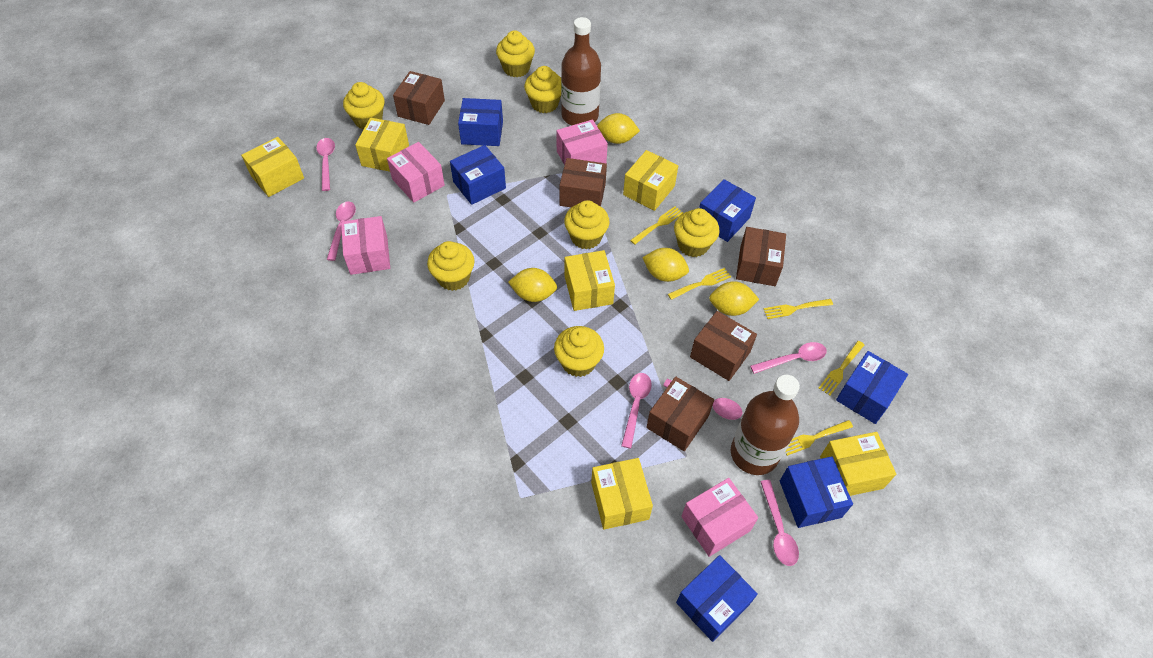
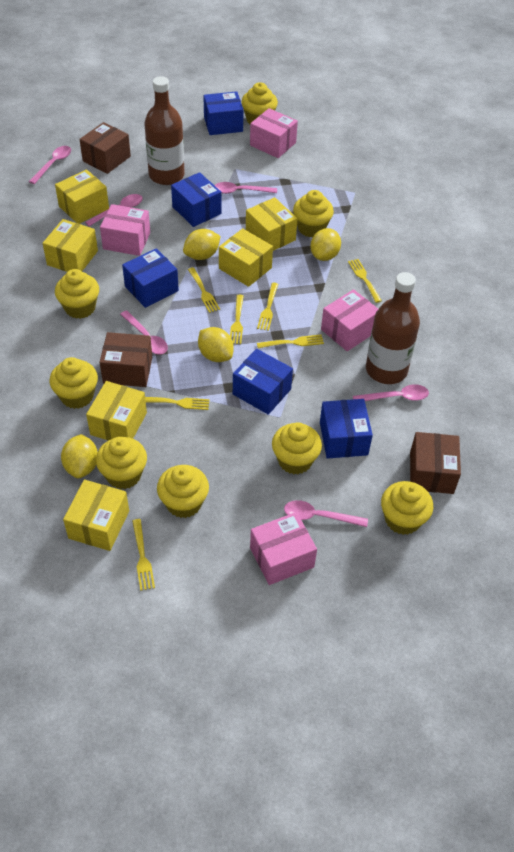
blue box: [450,145,506,205] [458,98,503,146] [676,555,758,642] [699,179,756,242] [780,456,853,528] [836,351,908,424] = 6 -> [122,248,179,308] [171,172,222,227] [203,91,244,135] [233,349,293,415] [320,399,373,459] = 5
brown box: [393,71,445,125] [559,158,607,207] [646,376,714,451] [690,311,757,381] [736,227,786,286] = 5 -> [79,122,131,174] [99,332,152,387] [410,432,461,494] = 3
yellow cupcake: [343,82,385,129] [427,241,474,291] [496,30,535,77] [524,66,561,113] [554,326,604,377] [564,200,609,249] [674,208,720,257] = 7 -> [50,357,98,409] [55,269,99,319] [96,437,147,489] [157,465,209,518] [241,82,278,124] [272,422,322,474] [293,190,334,238] [381,481,433,535] = 8
yellow fork: [630,206,683,245] [668,268,731,300] [764,299,833,319] [785,420,853,456] [819,341,864,396] = 5 -> [132,519,155,591] [145,397,210,410] [188,267,220,313] [230,295,244,344] [257,282,278,331] [257,334,324,348] [348,259,382,303] = 7

